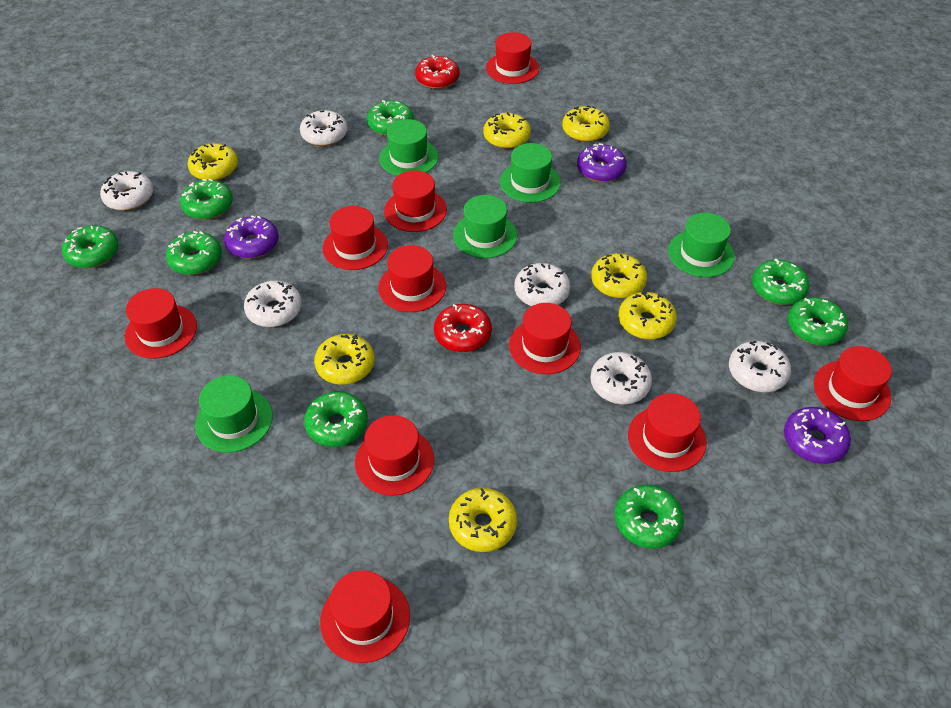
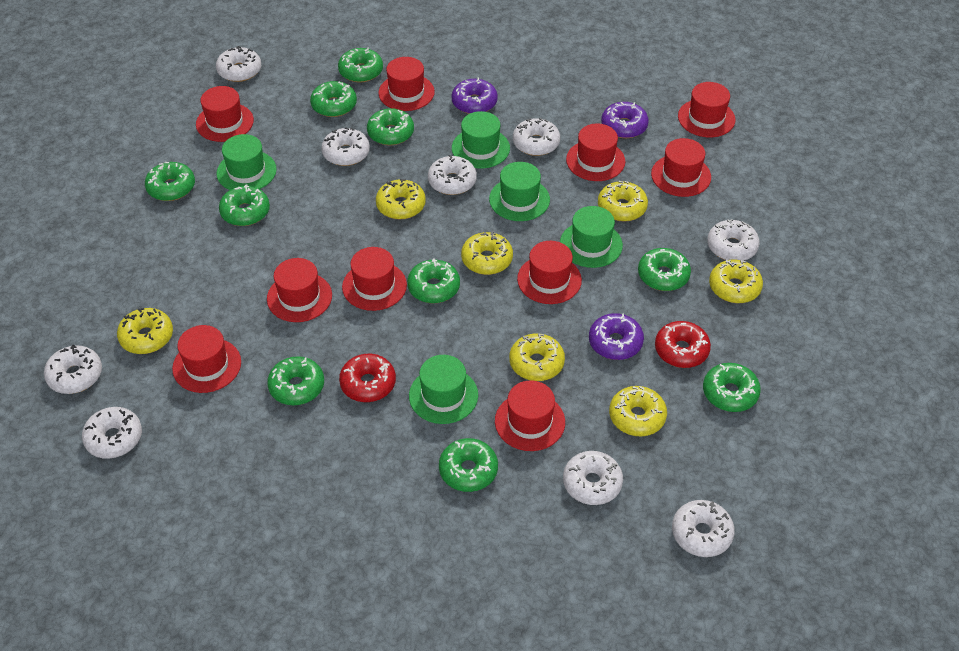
green donut: [62,225,119,268] [166,231,222,275] [180,179,233,220] [304,391,368,447] [367,100,414,136] [615,484,684,549] [752,259,810,305] [787,297,848,345] = 8 -> [145,162,195,201] [219,184,270,226] [267,356,324,405] [310,81,357,117] [338,48,383,83] [367,108,414,145] [407,258,460,303] [439,438,498,492] [638,248,691,291] [703,363,761,412] = 10
white donut: [100,171,153,211] [244,281,302,327] [300,110,348,146] [514,263,570,306] [590,352,652,404] [729,341,791,392] = 6 -> [44,345,102,394] [82,407,142,459] [216,46,261,82] [321,127,370,166] [428,155,477,195] [513,118,560,156] [563,451,623,505] [672,500,735,557] [707,219,760,261] = 9

